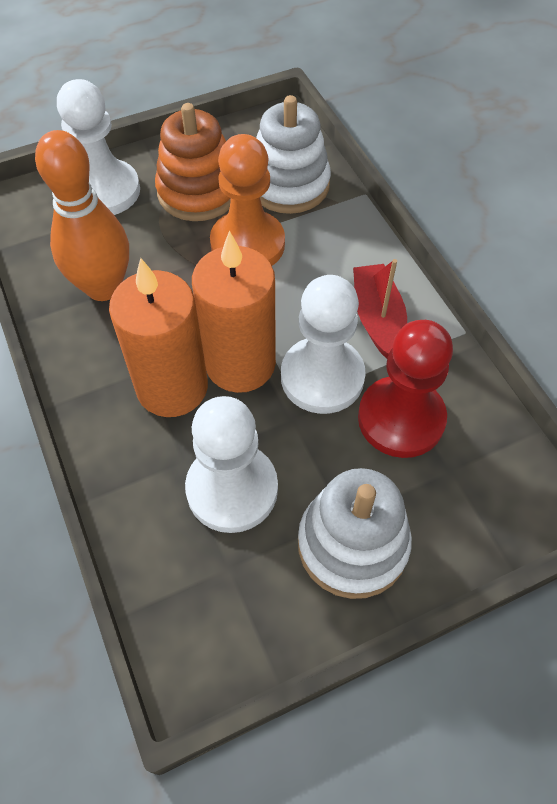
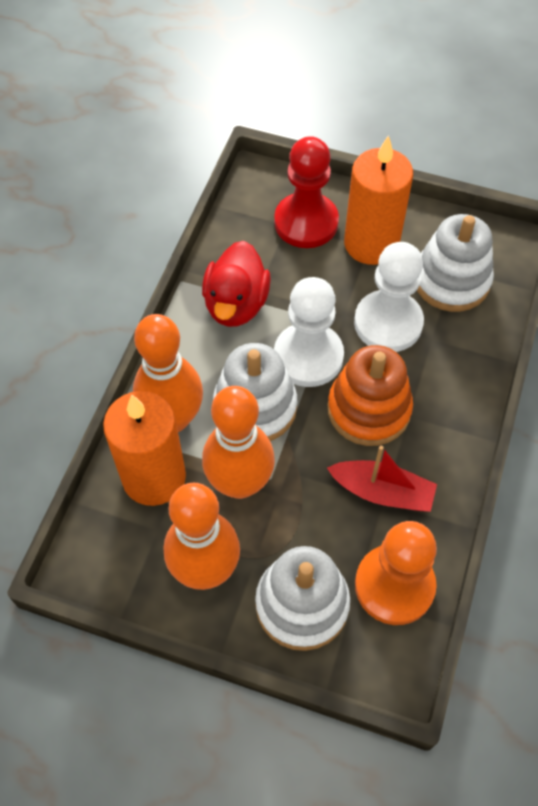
orange bowling pin: [35,130,129,301] = 1 -> [133,314,203,432] [164,483,240,590] [202,386,275,499] = 3
red duck: none = 0 -> [202,241,271,327] = 1
white pawn: [57,79,140,215] [185,396,278,533] [281,275,366,414] = 3 -> [274,277,344,387] [354,242,424,352] = 2
white stacking toy: [256,95,331,214] [298,468,412,599] = 2 -> [213,343,297,441] [255,546,350,651] [417,214,494,312] = 3

